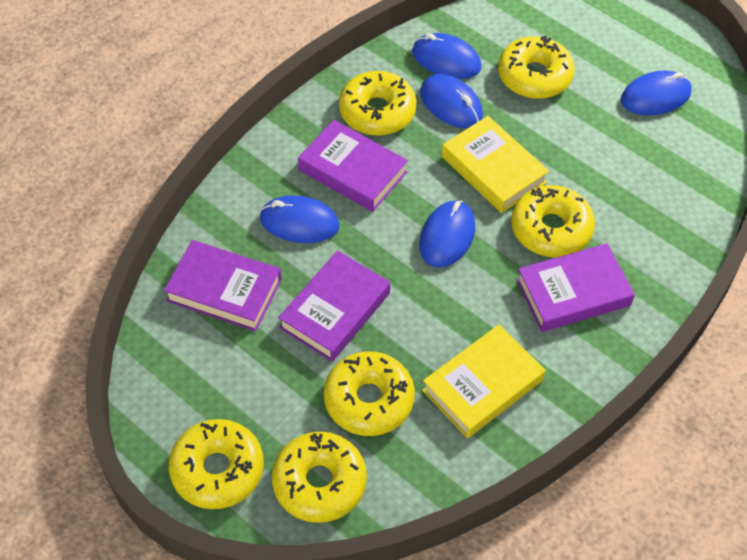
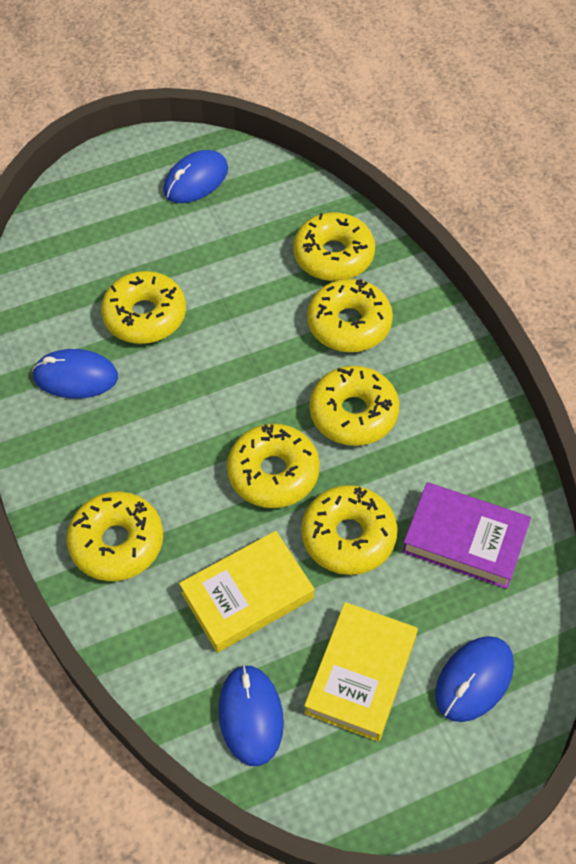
blue mouse: [260,195,339,243] [412,33,482,79] [419,200,475,268] [420,74,483,128] [621,70,692,116] = 5 -> [32,349,118,399] [163,150,228,203] [218,665,284,766] [435,636,514,722] = 4
purple book: [164,240,282,331] [278,250,390,362] [298,120,408,212] [516,243,635,332] = 4 -> [402,482,531,589] = 1
yellow donut: [169,419,264,509] [272,432,367,523] [324,351,415,436] [339,71,417,136] [498,36,575,99] [511,185,595,258] = 6 -> [67,491,163,581] [101,271,186,344] [227,424,320,508] [293,212,375,281] [301,485,398,575] [307,279,393,352] [309,366,399,446] = 7

